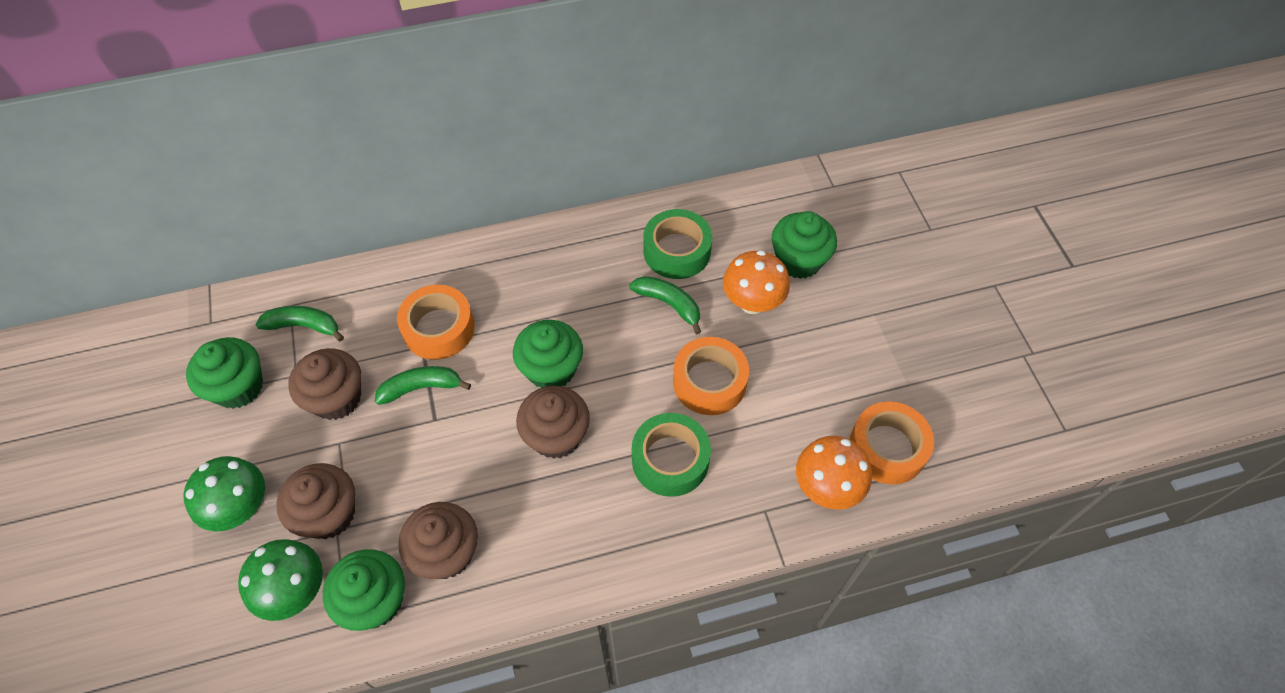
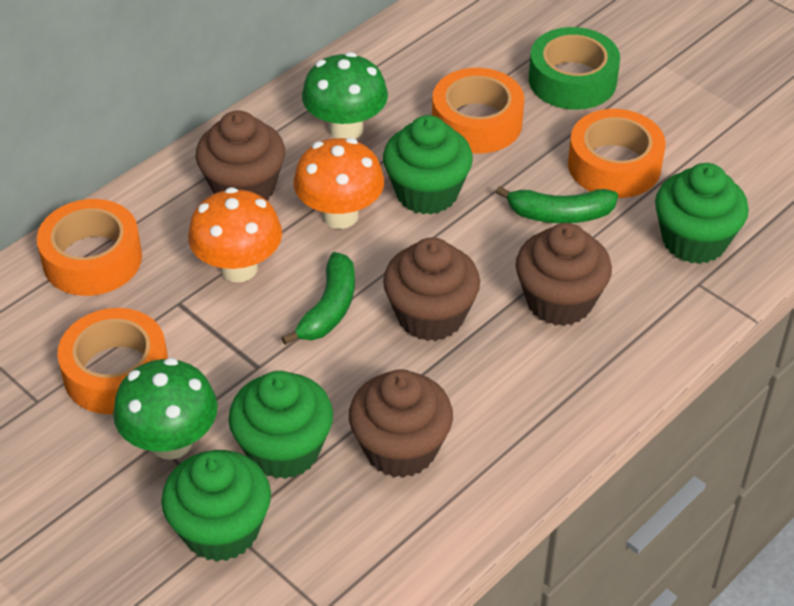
green banana: [255,306,344,342] [375,366,471,405] [629,276,701,334] = 3 -> [281,252,355,345] [496,186,618,223] = 2
green tape: [632,413,711,497] [643,209,712,279] = 2 -> [529,27,620,110] = 1
orange tape: [397,285,475,360] [673,337,749,415] [850,401,934,485] = 3 -> [37,199,142,296] [57,308,168,414] [432,68,524,154] [568,109,666,198] = 4

